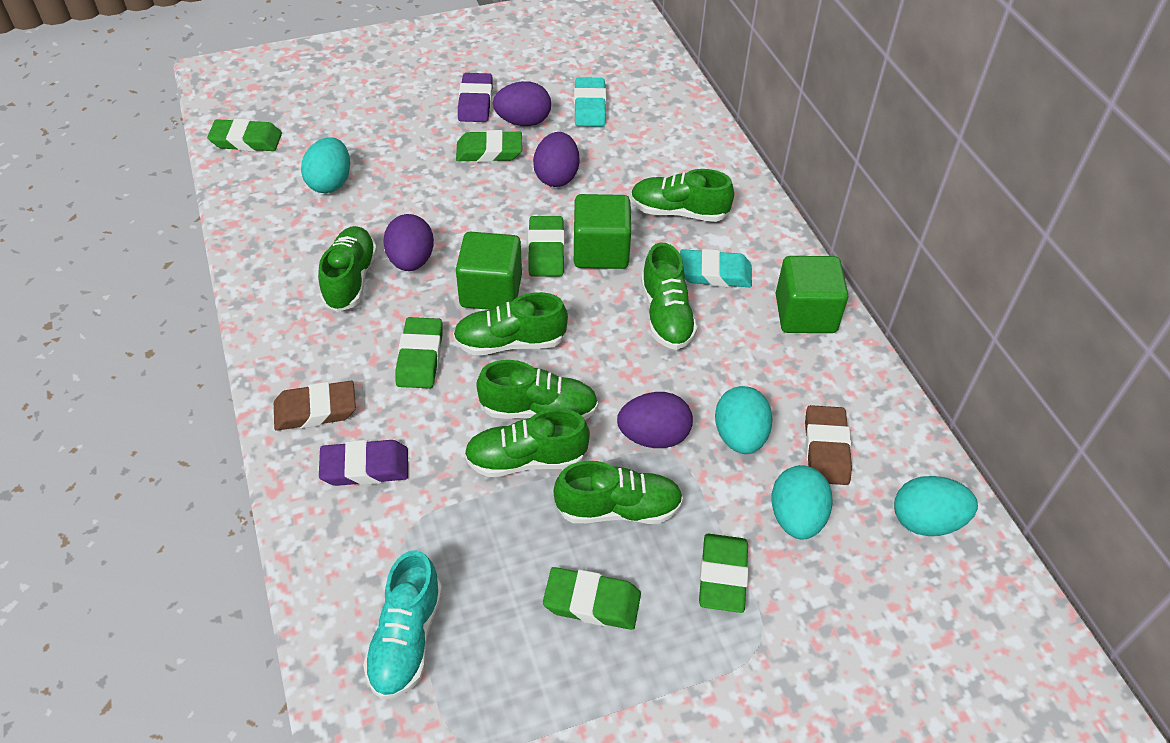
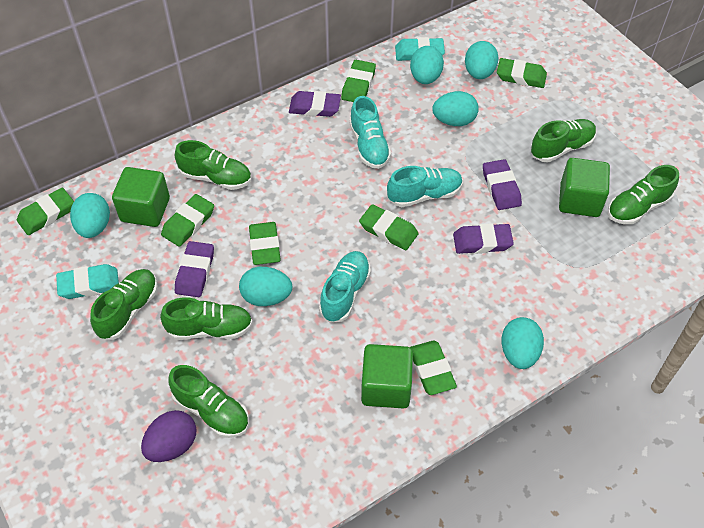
brown eraser: [274,381,356,431] [805,405,852,485] = 2 -> none = 0
green eraser: [207,119,282,151] [395,317,443,389] [456,130,522,162] [528,216,565,277] [543,567,641,630] [699,534,748,613] = 6 -> [17,188,74,235] [161,194,214,247] [249,222,281,265] [341,60,376,102] [359,204,419,250] [410,340,457,395] [497,58,547,88] = 7
green shoe: [318,226,377,312] [453,292,568,355] [464,409,590,477] [476,360,598,420] [553,461,683,524] [631,169,734,222] [641,242,697,350] = 7 -> [90,269,158,340] [160,297,253,340] [168,365,249,438] [175,140,251,190] [530,119,597,162] [608,165,679,225] = 6
purple egg: [383,214,434,271] [493,81,551,126] [533,132,579,187] [617,392,693,448] = 4 -> [141,410,197,462] = 1
purple eraser: [319,440,408,486] [458,73,493,122] = 2 -> [175,241,214,297] [289,91,341,117] [453,223,514,254] [483,159,522,210] = 4
turquoise egg: [301,137,350,193] [715,386,773,454] [771,465,833,539] [894,476,978,536] = 4 -> [70,193,110,238] [239,267,292,306] [410,46,444,84] [432,91,479,126] [465,41,499,79] [501,317,544,369] = 6
turquoise shoe: [363,550,442,700] = 1 -> [319,251,371,323] [349,96,391,169] [387,166,463,207] = 3

